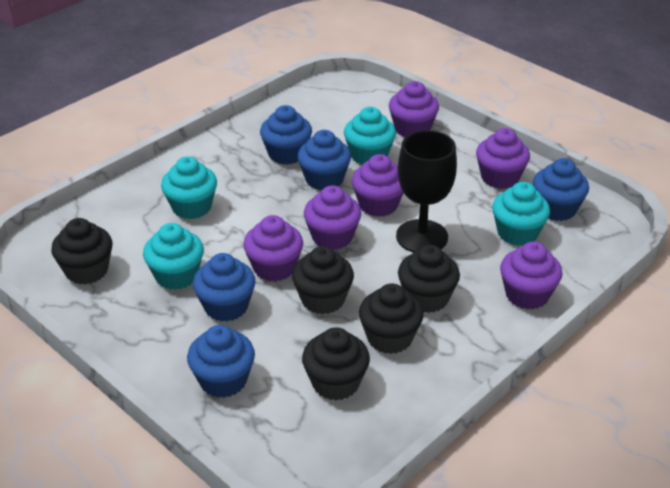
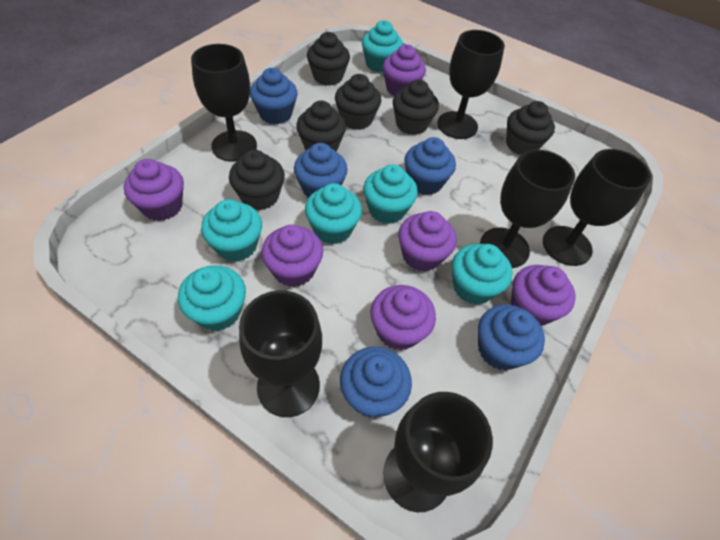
black cupcake: [51,218,112,284] [292,246,354,314] [302,327,370,401] [359,283,424,354] [398,245,460,313] = 5 -> [229,150,285,210] [296,101,346,152] [307,32,350,86] [335,74,381,130] [393,80,439,135] [506,101,555,155] = 6
black goblet: [396,130,457,252] = 1 -> [191,44,257,162] [239,290,322,417] [383,392,493,512] [437,30,505,139] [480,150,575,268] [543,149,651,266] = 6
turquoise cupcake: [143,223,204,290] [161,156,217,219] [344,107,396,165] [492,182,550,246] = 4 -> [178,265,246,331] [201,199,262,262] [305,183,362,244] [362,20,403,73] [363,164,418,224] [452,244,513,305] = 6

